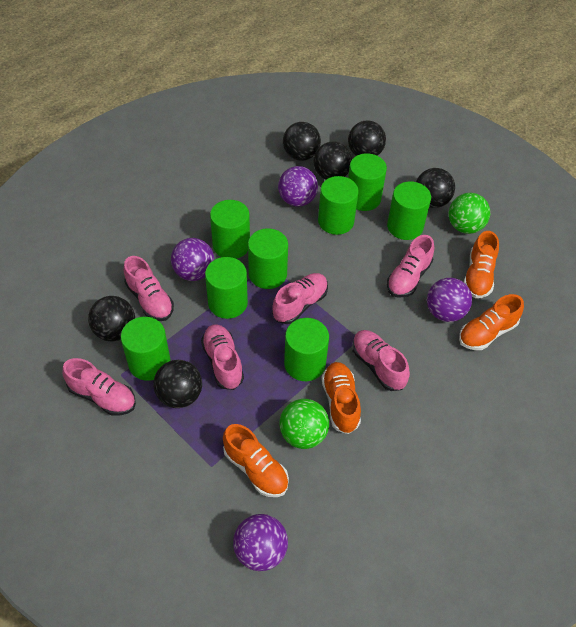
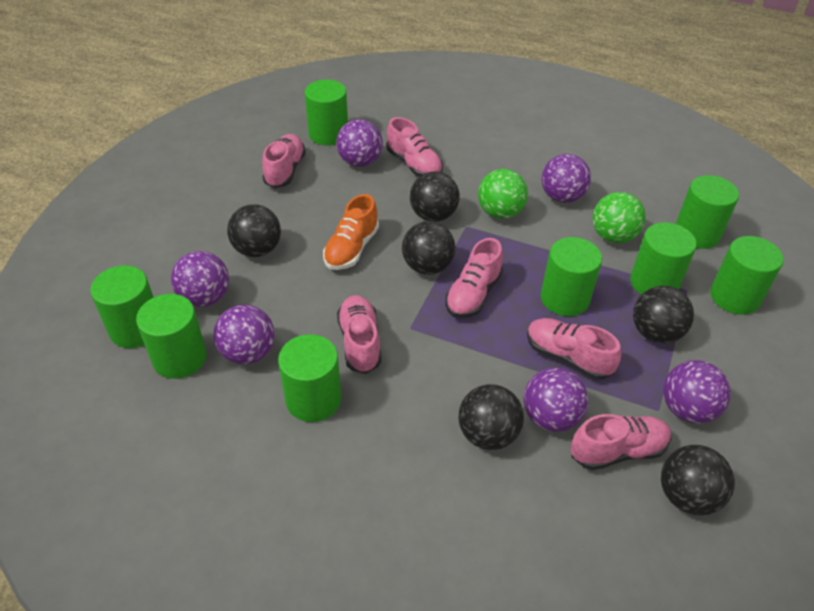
orange shoe: [223,424,289,497] [321,362,361,434] [459,294,524,350] [464,231,499,298] = 4 -> [323,194,379,270] = 1
purple ball: [171,238,214,281] [233,514,288,571] [278,166,318,207] [427,278,472,322] = 4 -> [171,251,229,307] [214,305,275,364] [336,119,383,167] [524,368,588,432] [541,154,591,203] [663,360,731,424] = 6

